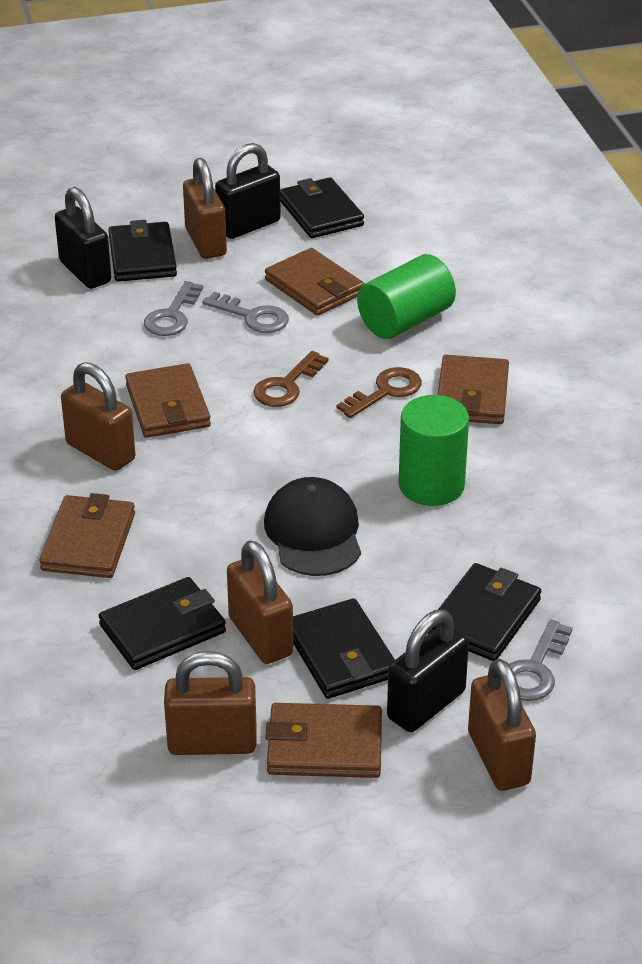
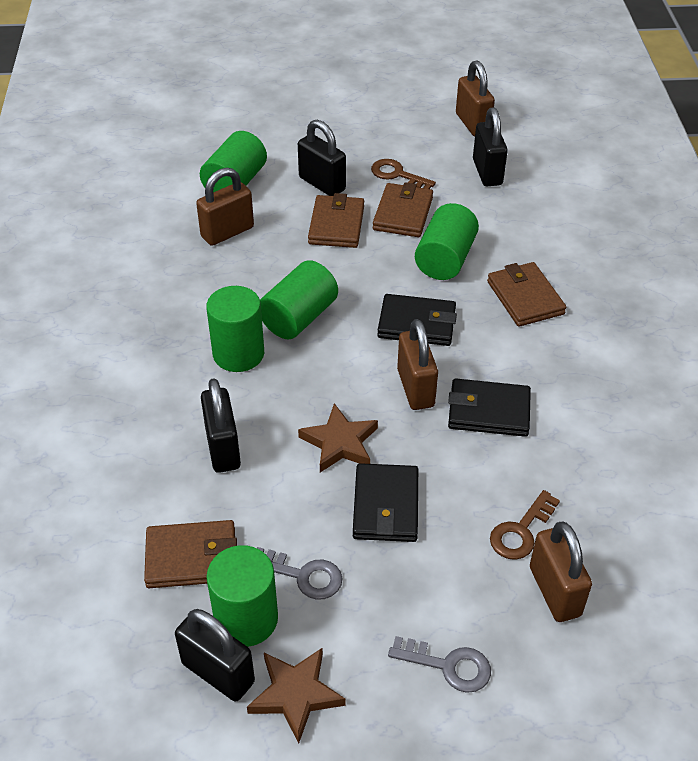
black cap: [264,477,361,576] = 1 -> none = 0
black padlock: [55,187,111,289] [215,143,281,239] [387,610,469,732] = 3 -> [175,609,255,702] [201,378,241,473] [298,120,346,196] [473,107,508,186] = 4
black wallet: [98,577,226,670] [108,220,177,282] [280,177,364,238] [293,598,395,699] [428,563,541,661] = 5 -> [353,463,418,542] [377,294,457,346] [448,378,531,437] = 3
brown padlock: [61,362,136,471] [164,651,257,755] [183,158,227,259] [227,541,293,664] [468,659,536,791] = 5 -> [196,168,254,246] [397,319,438,410] [456,60,495,137] [530,521,592,622] = 4
brown star: none = 0 -> [247,648,346,743] [298,403,378,473] = 2
brown wallet: [39,493,135,578] [125,363,211,438] [265,248,364,316] [265,703,382,778] [438,355,509,424] = 5 -> [144,520,237,588] [308,193,364,248] [373,182,433,237] [487,262,566,327] = 4
green cylinder: [357,254,456,339] [399,395,469,506] = 2 -> [200,131,267,192] [206,286,264,372] [206,545,278,647] [260,260,338,340] [415,203,479,280] = 5
grey key: [144,281,203,336] [202,292,289,333] [509,619,573,701] = 3 -> [257,547,343,600] [388,636,491,693] = 2

